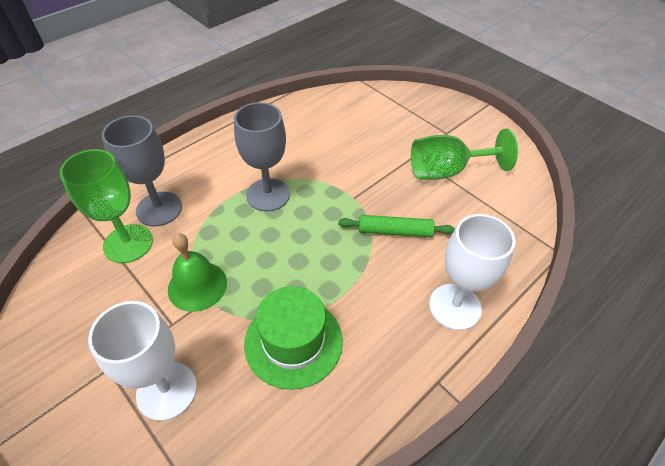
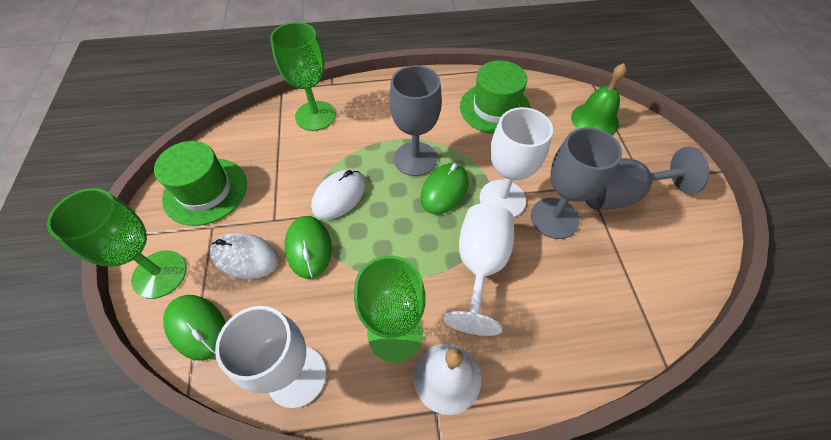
green goblet: [60,149,153,263] [411,129,518,180] = 2 -> [47,188,187,299] [270,22,336,131] [354,255,426,362] = 3
green hat: [244,286,343,390] = 1 -> [154,141,247,226] [460,60,531,134] = 2
green mouse: none = 0 -> [163,295,226,361] [285,216,332,279] [420,163,468,214] = 3
green rolling pin: [338,215,455,237] = 1 -> none = 0
grey goblet: [102,115,182,227] [234,102,290,211] = 2 -> [389,65,442,176] [531,127,622,239] [585,147,710,210] = 3
white bell: none = 0 -> [414,344,481,415] = 1
white goblet: [88,301,197,421] [429,214,516,330] = 2 -> [215,306,326,408] [443,203,514,336] [480,107,553,217] = 3
white mouse: none = 0 -> [210,233,279,279] [311,169,366,220] = 2

